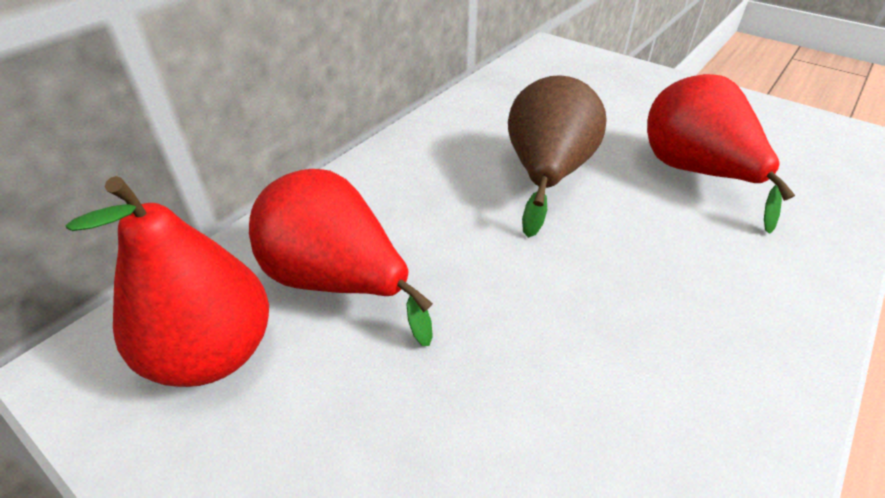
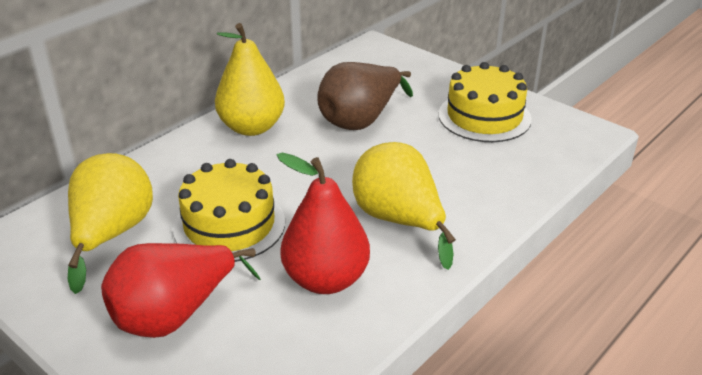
red pear: [65,176,269,387] [249,169,433,346] [647,74,795,234] = 3 -> [101,243,261,338] [277,153,370,294] = 2
yellow cake: none = 0 -> [173,159,285,262] [438,62,532,142] = 2
yellow pear: none = 0 -> [68,153,153,294] [215,23,285,136] [352,142,456,270] = 3

